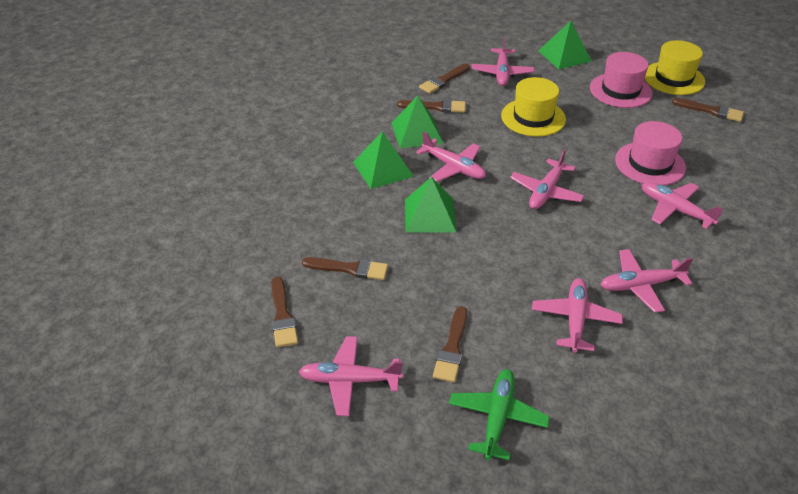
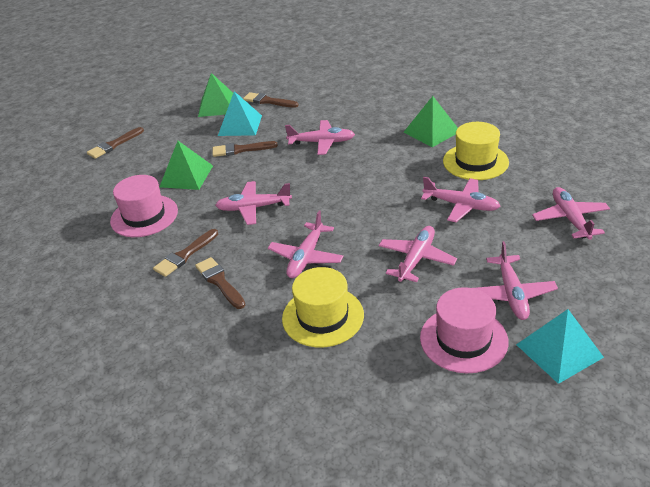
brown brush: [271,277,298,347] [302,257,388,280] [397,99,466,113] [419,64,470,94] [433,306,467,382] [672,98,744,122] = 6 -> [87,127,144,159] [153,229,218,277] [195,257,245,309] [212,141,278,157] [243,92,299,108] = 5
green plane: [449,369,550,460] = 1 -> none = 0
green pyramid: [353,131,414,189] [392,96,443,148] [405,177,456,233] [539,21,592,69] = 4 -> [160,141,213,190] [198,73,233,117] [403,96,458,147] = 3
turquoise pyramid: none = 0 -> [218,91,262,136] [516,309,604,384] = 2

